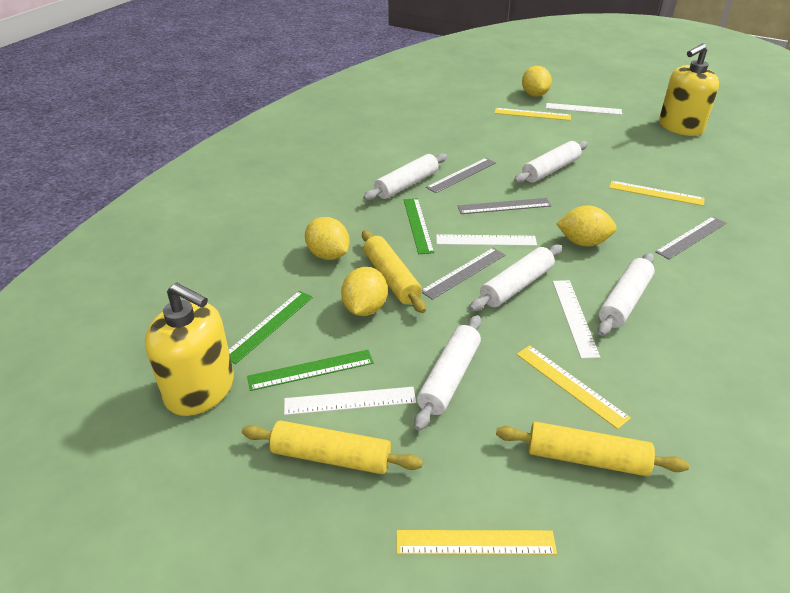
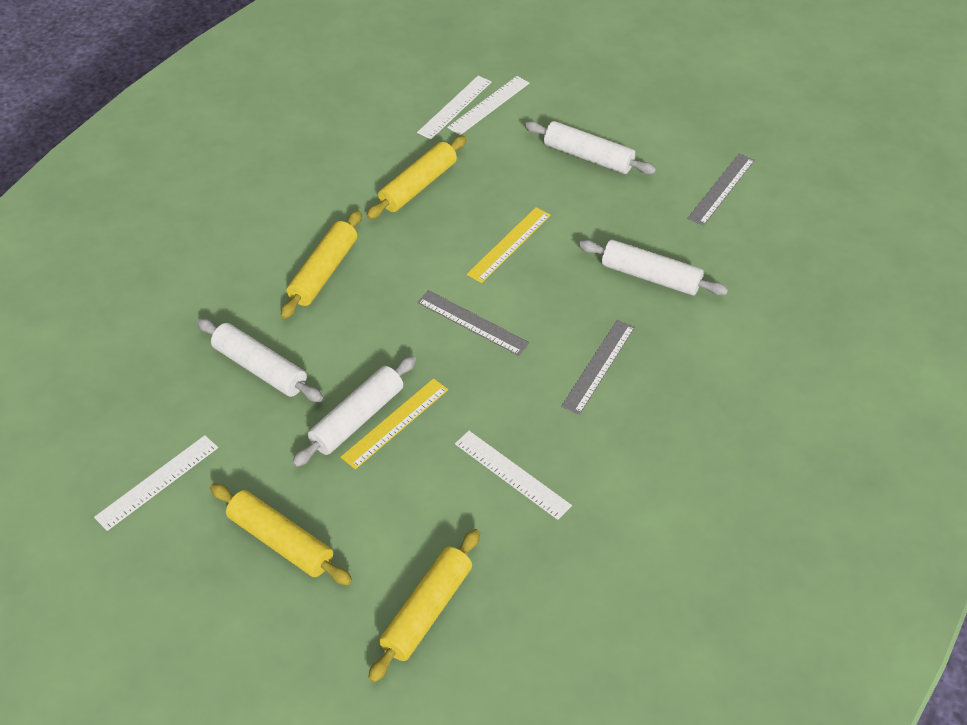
green ruler: [229,291,313,364] [247,350,374,391] [404,198,434,254] = 3 -> none = 0
grey ruler: [422,248,505,300] [426,158,496,193] [458,198,551,214] [655,216,726,259] = 4 -> [417,290,530,356] [561,320,635,415] [687,154,755,226] = 3
white rolling pin: [363,153,447,201] [414,315,481,431] [469,245,562,311] [514,141,588,183] [598,253,655,336] = 5 -> [197,318,323,402] [292,356,416,467] [524,121,656,174] [578,240,728,296] = 4
yellow lemon: [305,217,350,260] [341,267,388,316] [522,66,552,97] [556,206,617,247] = 4 -> none = 0
yellow rolling pin: [242,420,423,474] [362,230,426,313] [496,422,689,476] = 3 -> [210,483,352,585] [281,210,362,319] [366,136,467,219] [368,529,480,683] = 4
yellow ruler: [397,530,557,555] [494,108,571,121] [517,345,631,429] [609,181,705,206] = 4 -> [341,378,448,469] [466,207,551,283] = 2
yellow soap dispenser: [145,282,234,416] [659,43,719,136] = 2 -> none = 0

